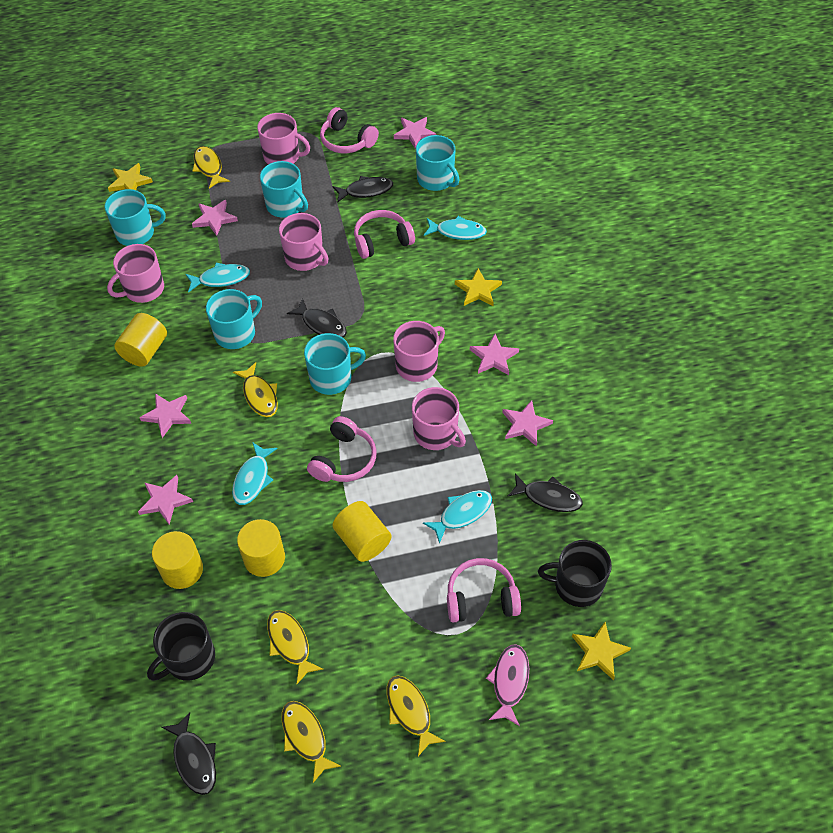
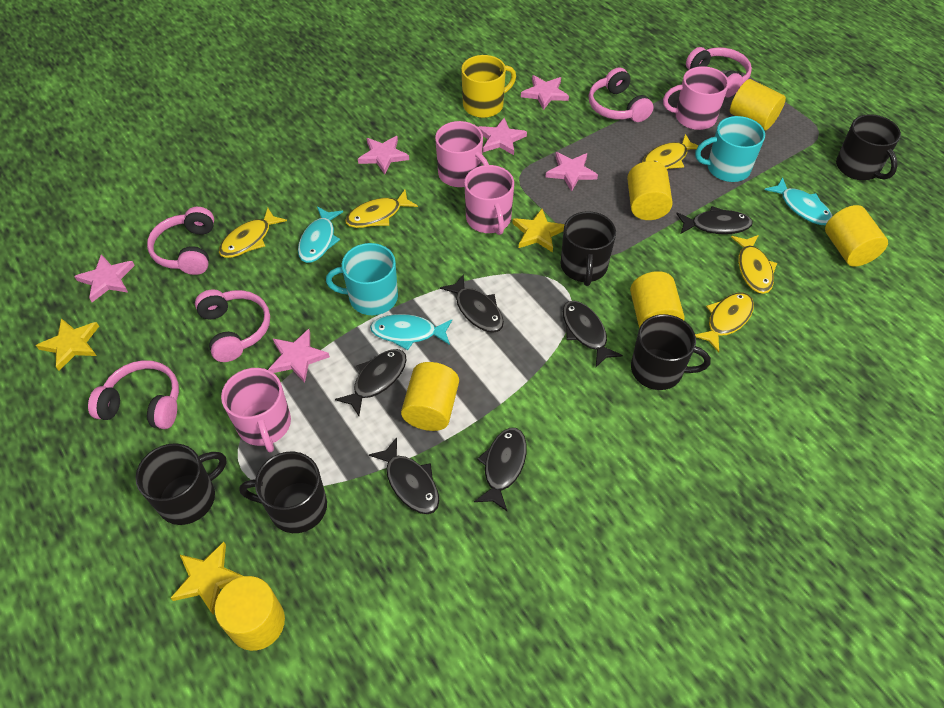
black fish: [161,712,216,795] [287,299,347,338] [333,176,393,203] [507,474,583,512] = 4 -> [335,349,407,416] [369,437,439,514] [440,274,504,333] [474,428,527,512] [563,301,623,367] [676,206,753,234] = 6
black mug: [147,612,215,681] [538,540,612,607] = 2 -> [135,443,227,525] [239,452,327,533] [561,211,616,286] [631,314,711,390] [836,114,901,180] = 5
pink fish: [486,644,529,726] = 1 -> none = 0
pink headphones: [307,416,377,482] [320,107,379,153] [354,210,415,259] [447,558,521,622] = 4 -> [88,360,179,429] [147,207,214,275] [195,289,270,362] [589,67,653,122] [686,47,752,97] = 5
pink mug: [107,244,164,303] [257,113,310,164] [279,213,329,271] [393,321,445,382] [412,387,466,450] = 5 -> [221,368,291,452] [435,121,489,187] [464,165,514,235] [663,66,729,130] = 4
turquoise fish: [186,263,250,293] [232,442,278,505] [423,490,492,544] [424,216,487,240] = 4 -> [298,207,343,263] [370,314,452,350] [765,177,832,225] = 3
turquoise mug: [105,189,166,246] [206,289,262,349] [260,161,308,218] [304,333,366,395] [416,135,459,191] = 5 -> [326,243,398,315] [695,116,765,182] = 2
yellow cylinder: [114,313,167,367] [152,531,203,589] [237,519,285,577] [332,501,392,562] = 4 -> [214,576,285,651] [401,362,459,431] [627,161,673,220] [630,271,684,328] [730,79,786,131] [825,205,888,267] = 6
yellow mug: none = 0 -> [461,55,516,118] = 1

